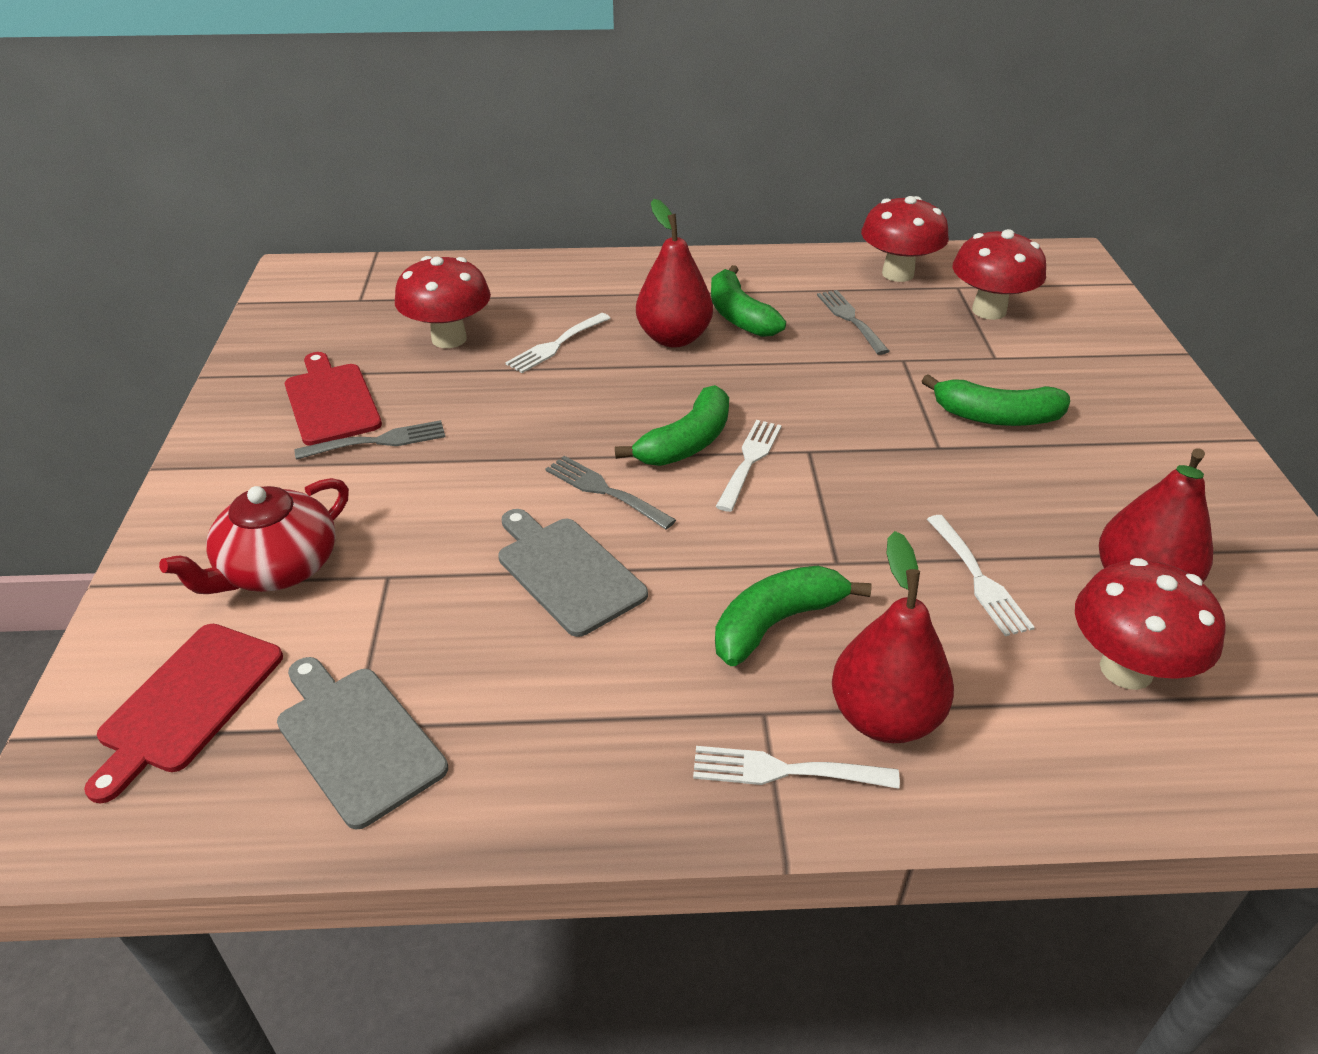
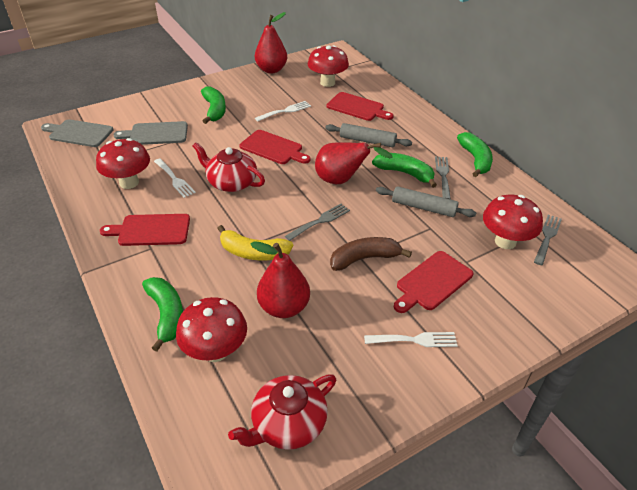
brown banana: none = 0 -> [330,237,412,271] = 1
grey rolling pin: none = 0 -> [325,123,412,147] [376,186,476,217] = 2
red cutting board: [84,624,283,803] [285,352,382,446] = 2 -> [100,214,190,246] [239,130,310,164] [327,92,394,121] [394,251,473,313] = 4
red teapot: [159,478,349,594] = 1 -> [192,142,265,192] [228,375,336,450] = 2
white fork: [505,313,611,373] [693,746,900,789] [716,420,782,512] [927,515,1035,636] = 4 -> [154,159,196,198] [255,101,311,122] [364,332,457,347] = 3
yellow banana: none = 0 -> [217,225,293,260] = 1

